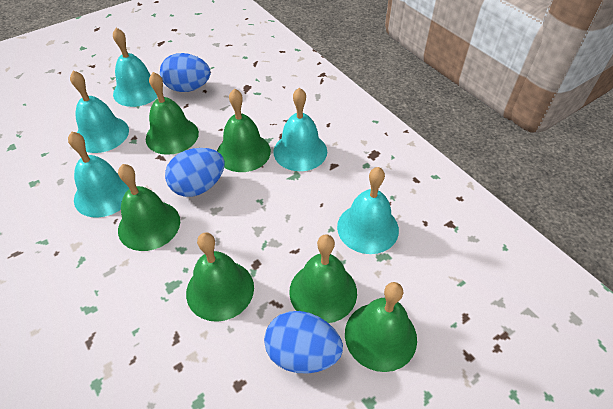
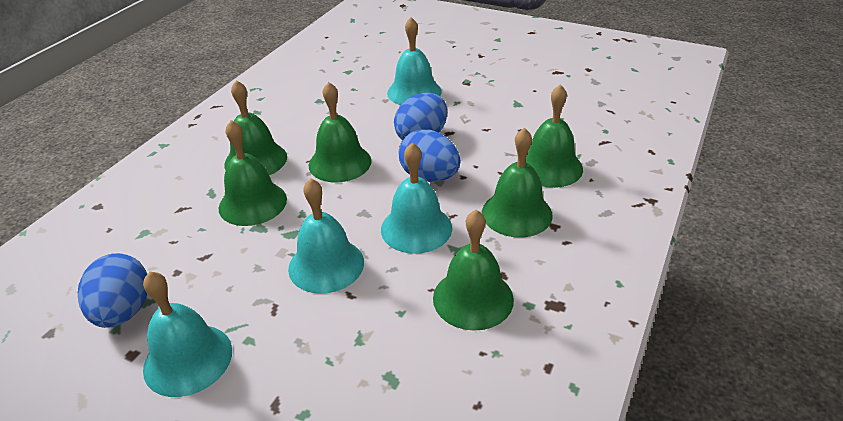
turquoise bell: [68,132,129,217] [70,70,129,153] [113,28,158,107] [273,88,327,171] [337,167,399,254] = 5 -> [143,272,232,397] [288,178,364,294] [381,143,452,254] [387,17,442,105] = 4

